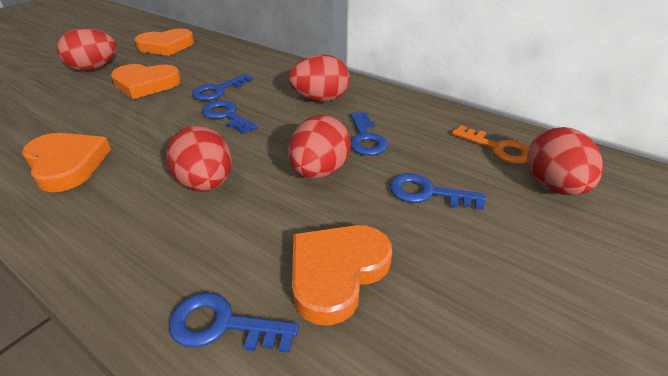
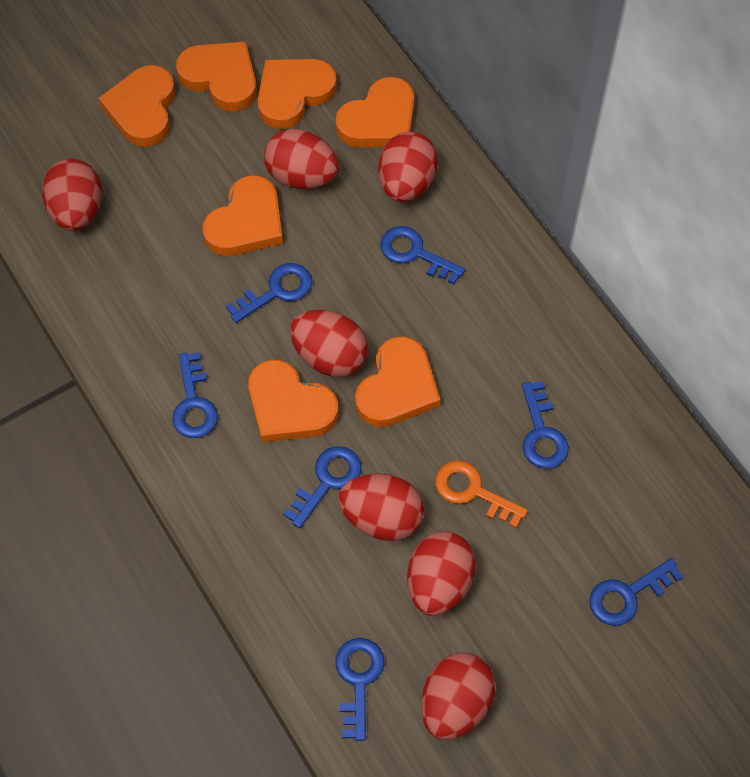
blue key: [169,292,299,353] [192,74,253,101] [202,100,258,134] [351,112,388,156] [390,173,486,210] = 5 -> [172,352,218,438] [226,263,312,323] [283,446,361,528] [336,638,384,741] [380,226,465,285] [522,381,569,469] [589,558,683,626] = 7
orange heart: [22,133,111,192] [111,64,181,99] [134,29,194,56] [292,225,392,326] = 4 -> [98,65,176,147] [176,42,257,111] [203,176,283,256] [248,360,338,442] [258,59,337,129] [335,77,414,147] [355,336,441,427] = 7
red egg: [57,28,117,71] [166,125,232,192] [288,115,351,179] [289,55,350,101] [527,127,603,196] = 5 -> [42,159,102,231] [264,129,339,189] [290,310,368,377] [338,474,424,541] [378,131,438,202] [407,531,476,616] [421,652,495,740] = 7

